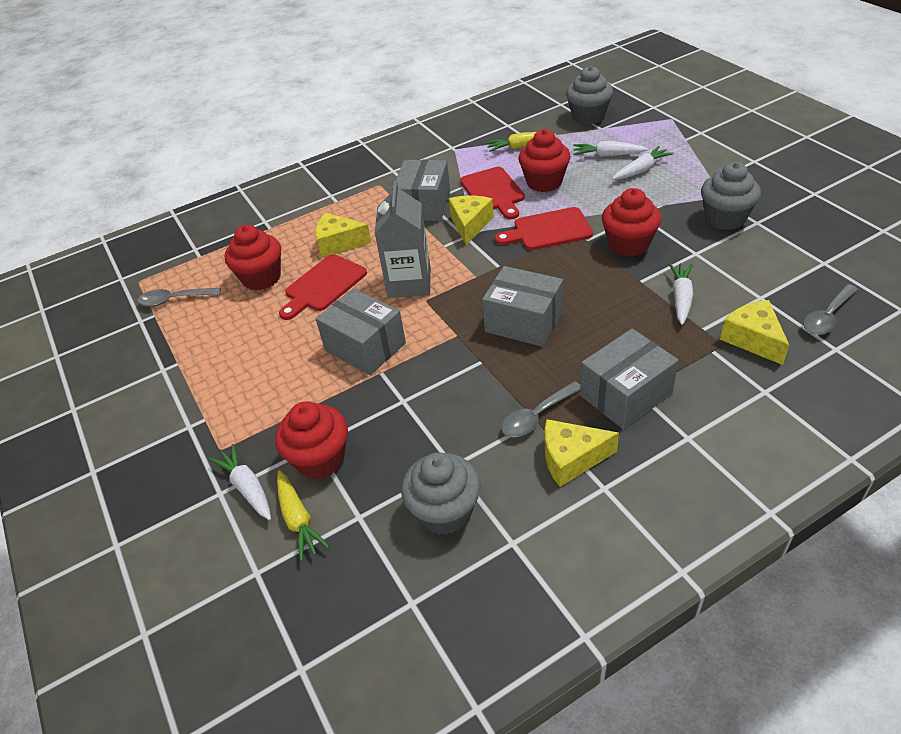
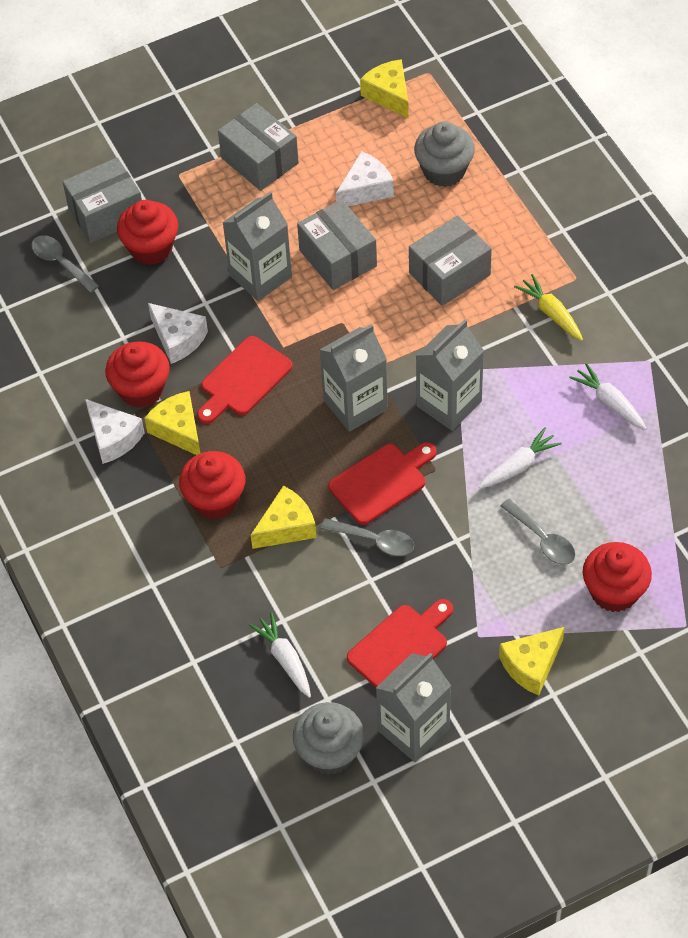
grey carton: [375,181,431,298] = 1 -> [222,192,292,301] [320,324,388,432] [376,653,451,762] [416,319,484,431] = 4
grey cupcake: [401,452,480,535] [566,66,613,125] [701,162,761,230] = 3 -> [293,702,364,775] [414,122,475,187] = 2
white carrot: [209,444,271,520] [573,141,648,157] [612,146,674,180] [669,263,694,325] = 4 -> [249,612,311,698] [479,428,562,488] [569,363,647,430] = 3
white cheese: none = 0 -> [85,399,145,464] [148,303,208,364] [336,151,394,206] = 3
yellow carrot: [277,470,330,561] [486,132,556,152] = 2 -> [514,274,583,341] = 1

